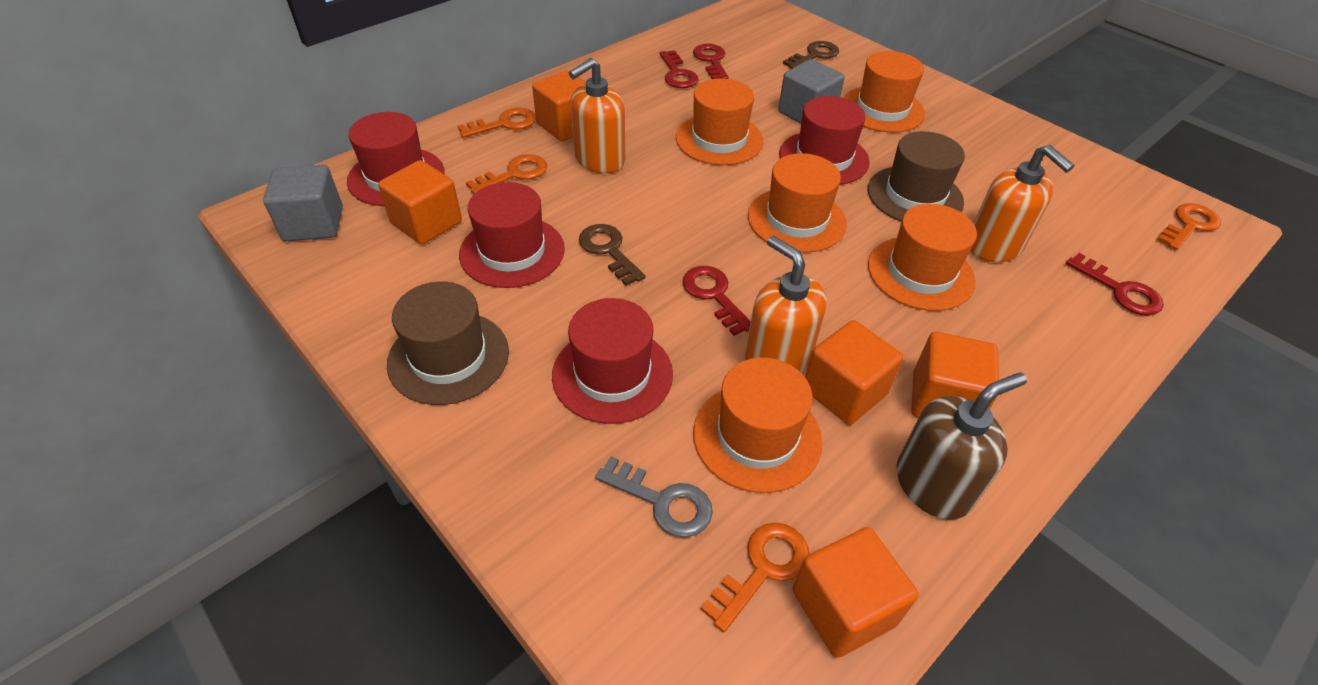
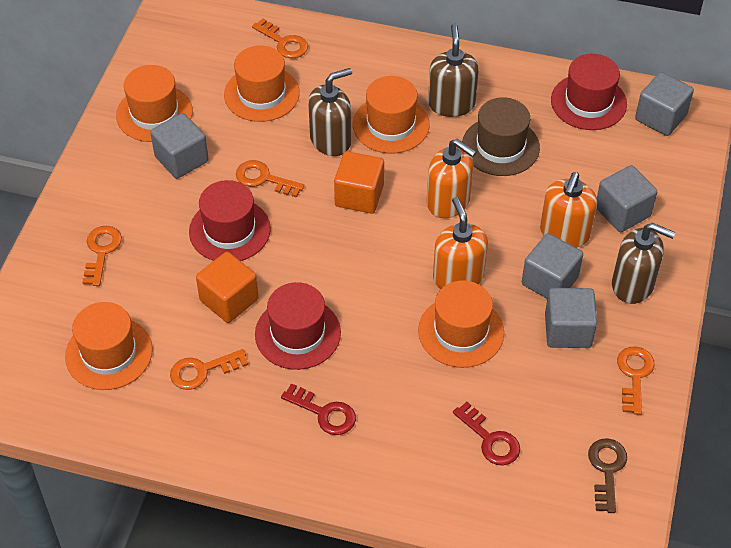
brown hat: [387,281,509,405] [868,131,965,222] = 2 -> [462,97,540,176] = 1
brown key: [579,224,646,286] [783,41,839,69] = 2 -> [588,438,627,513] = 1
brown soap dispenser: [897,372,1027,520] = 1 -> [308,68,352,156] [428,24,479,117] [612,223,676,304] = 3
grey cube: [263,165,343,241] [778,59,845,124] = 2 -> [150,113,209,179] [522,233,583,298] [545,288,597,348] [596,165,657,232] [635,72,694,136] = 5
grey key: [595,456,713,538] = 1 -> none = 0
orange cube: [378,160,462,245] [532,70,586,141] [793,527,918,658] [805,320,903,425] [911,332,999,418] = 5 -> [196,252,259,323] [334,151,384,213] = 2
orange key: [458,107,536,138] [466,154,547,194] [701,522,809,632] [1157,203,1221,250] = 4 -> [83,226,122,286] [170,349,248,390] [236,160,304,198] [252,18,308,58] [617,346,654,415] = 5
red hat: [347,112,445,206] [459,182,565,288] [552,298,673,424] [779,96,870,185] = 4 -> [189,180,271,261] [255,282,341,370] [551,54,627,130] = 3
red key: [659,50,698,88] [682,266,751,336] [693,44,729,79] [1066,253,1164,316] = 4 -> [281,383,356,435] [453,402,520,465] = 2

